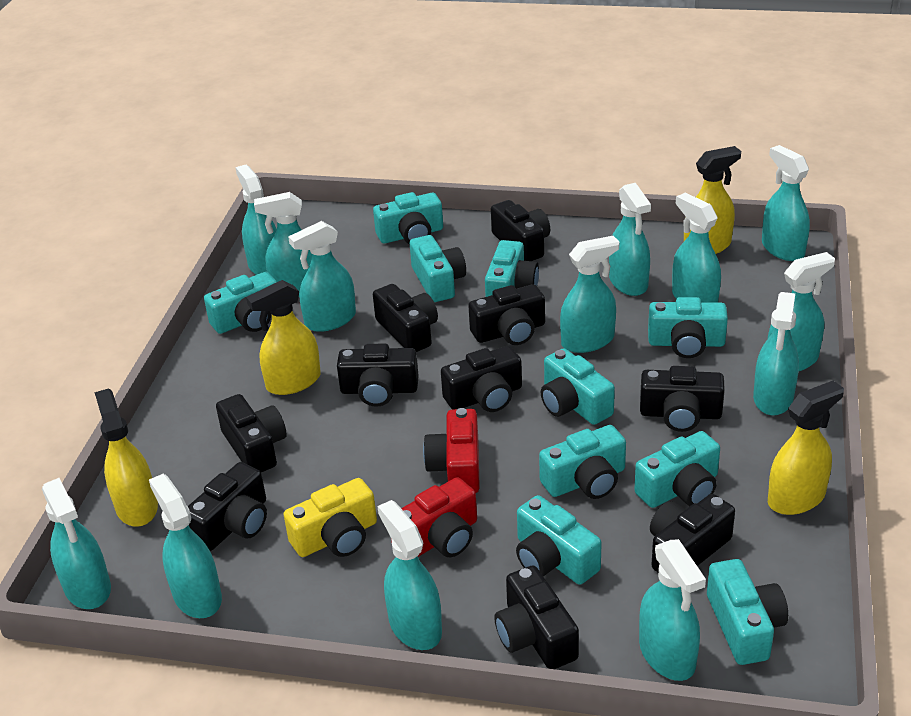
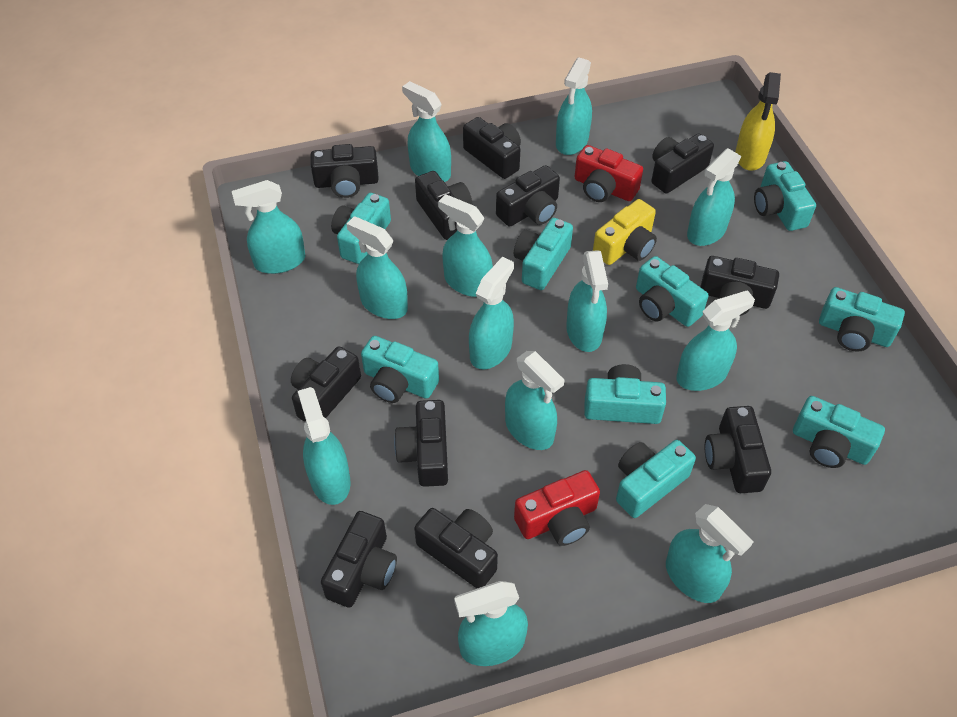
black camera: [188,462,267,551] [216,394,287,472] [337,343,419,407] [373,284,438,352] [441,346,522,412] [468,284,545,345] [491,200,550,261] [494,565,579,669] [640,366,725,432] [650,494,735,572] = 10 -> [291,347,361,422] [310,144,379,198] [321,511,397,608] [394,400,448,487] [414,508,498,588] [415,171,473,240] [463,117,521,179] [496,165,560,227] [651,133,714,193] [700,256,779,316] [705,406,771,493] = 11
turquoise camera: [204,272,277,334] [373,192,443,244] [410,235,466,302] [485,240,539,297] [516,495,602,584] [539,425,626,499] [541,348,615,425] [634,431,720,508] [648,297,728,358] [707,559,788,665] = 10 -> [331,193,391,264] [361,336,439,403] [514,218,573,290] [584,364,666,424] [616,440,696,518] [636,256,708,327] [754,161,816,231] [793,396,885,468] [819,287,905,352] = 9
yellow spray bottle: [94,388,158,527] [246,280,321,395] [684,146,741,254] [768,381,844,515] = 4 -> [735,72,781,171] = 1

